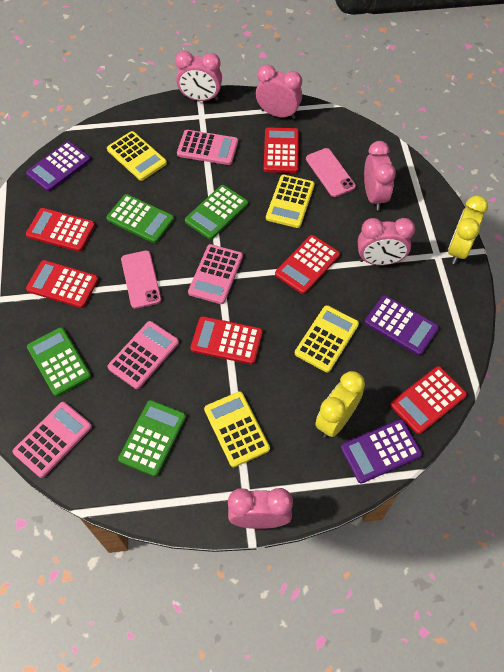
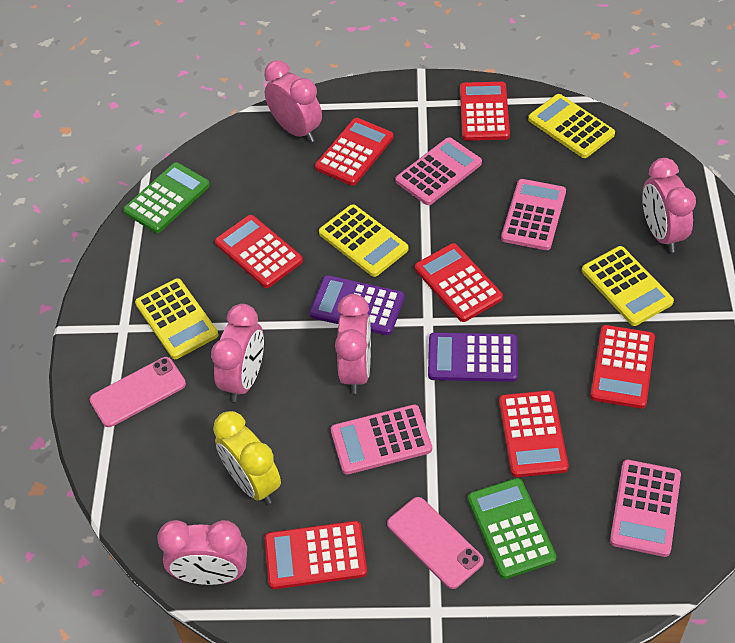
green calculator: [27,327,91,397] [106,194,174,243] [118,400,186,477] [185,185,248,240] = 4 -> [123,162,210,233] [468,478,557,579] = 2
purple calculator: [26,141,91,192] [341,419,422,484] [364,295,439,355] = 3 -> [309,275,405,335] [428,332,518,382] = 2
red calculator: [26,208,95,252] [26,260,98,308] [190,316,263,364] [264,127,299,173] [275,235,340,294] [390,366,467,434] = 6 -> [215,215,303,288] [265,521,367,589] [315,118,393,186] [415,243,503,322] [460,82,510,141] [499,390,569,477] [590,325,655,409] = 7
yellow clock: [315,371,365,438] [448,196,488,264] = 2 -> [213,411,281,504] = 1

